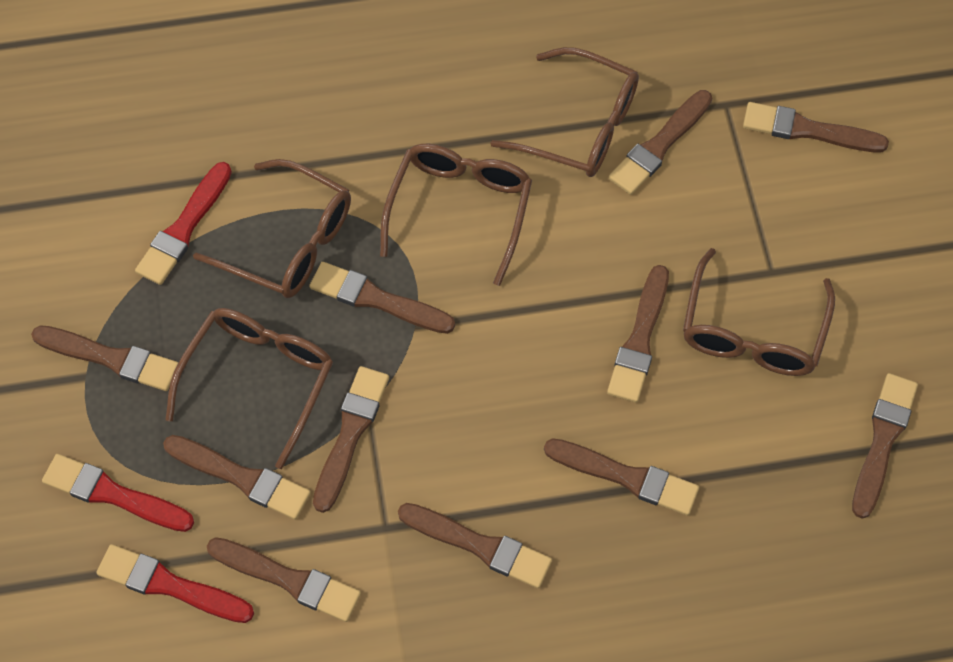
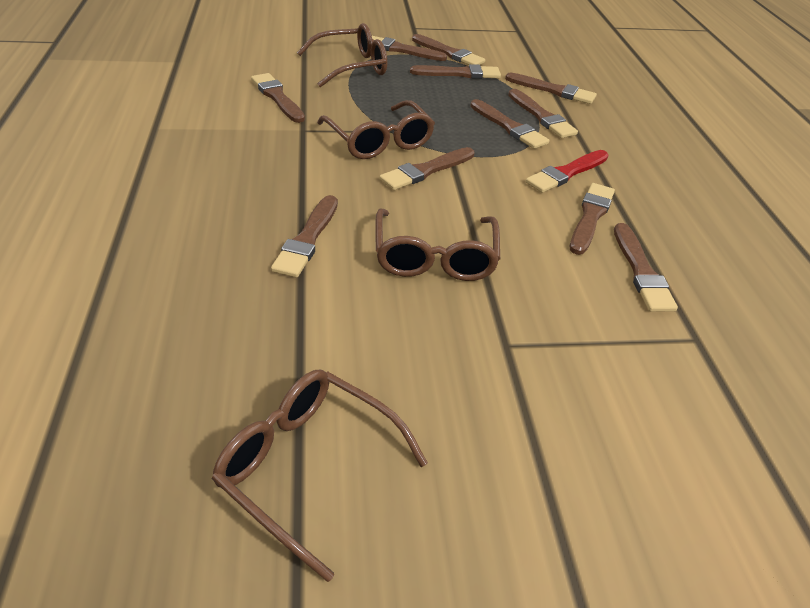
brown glasses: [166,308,333,469] [193,159,351,298] [380,144,532,286] [491,47,639,177] [683,248,835,376] = 5 -> [211,370,428,582] [297,23,387,87] [317,100,435,159] [375,209,500,281] = 4
red brush: [42,454,194,532] [97,544,254,623] [135,162,232,285] = 3 -> [526,150,609,193] = 1

